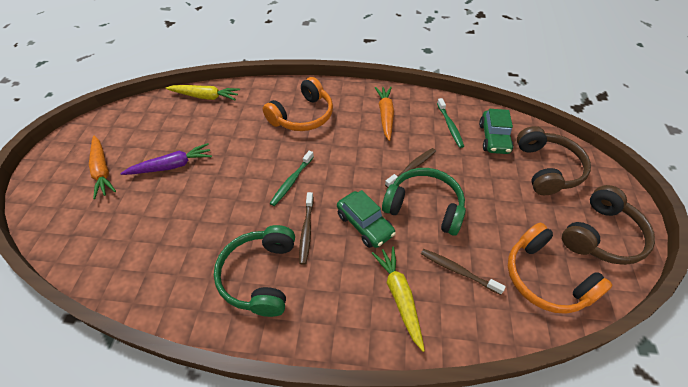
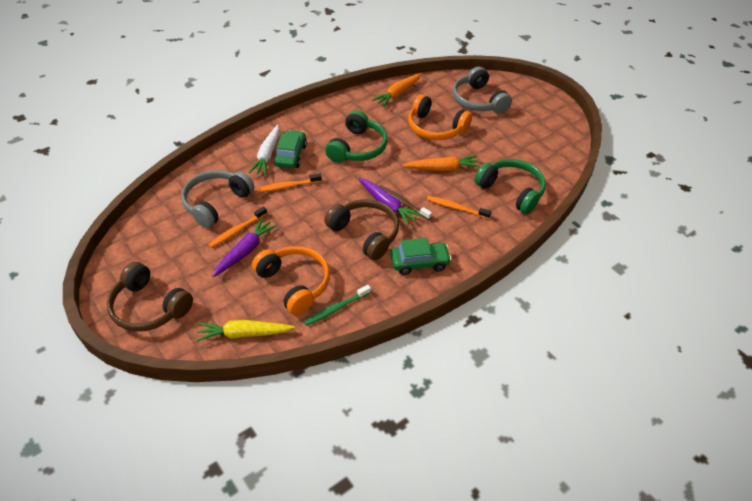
brown toothbrush: [299,192,314,265] [385,148,436,188] [421,249,506,295] = 3 -> [379,186,432,220] = 1
green toothbrush: [270,150,314,206] [437,98,464,148] = 2 -> [304,285,371,326] = 1
grey headphones: none = 0 -> [181,170,254,228] [453,67,512,114] = 2
orange toothbrush: none = 0 -> [208,206,267,248] [257,173,322,192] [426,196,491,219] = 3
purple carrot: [120,143,212,175] = 1 -> [213,218,277,277] [359,178,422,226] = 2
white carrot: none = 0 -> [249,125,279,175] = 1
yellow carrot: [166,85,240,100] [372,246,425,352] = 2 -> [196,320,295,341] = 1

